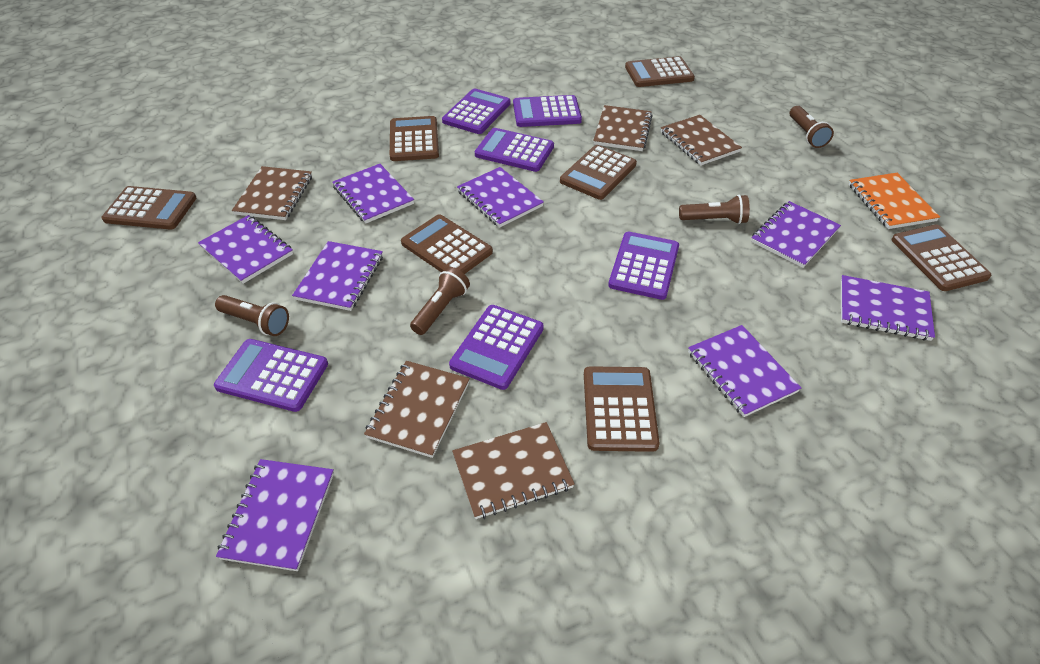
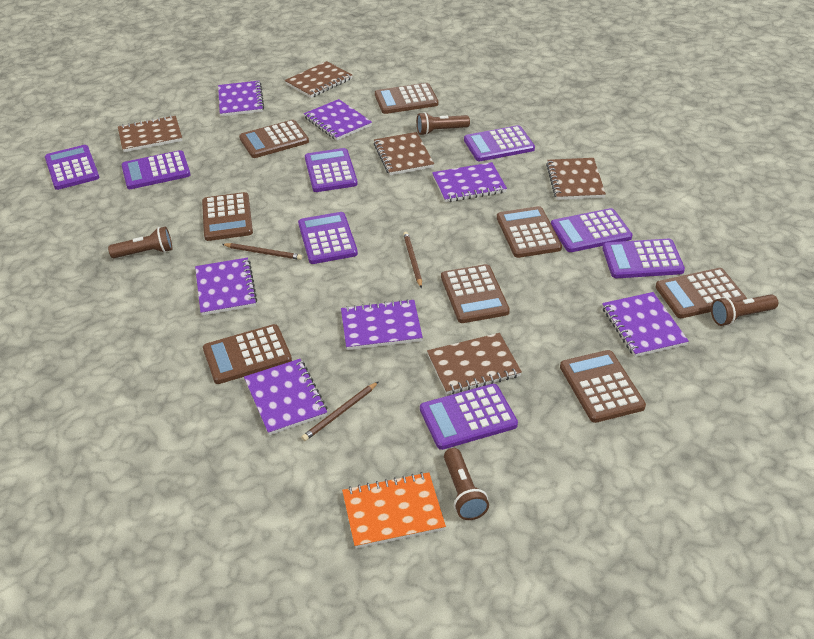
brown calculator: [102,186,196,230] [390,116,439,161] [401,214,493,274] [560,145,637,200] [584,366,660,452] [625,56,695,87] [891,224,991,291] = 7 -> [202,192,253,241] [203,324,292,384] [239,120,309,158] [375,83,438,114] [441,264,510,323] [497,206,562,258] [560,350,646,423] [656,268,747,318] = 8
brown pencil: none = 0 -> [222,243,302,260] [301,382,378,441] [403,232,422,288] = 3
purple calculator: [214,339,328,412] [442,88,511,134] [449,305,544,390] [475,128,554,172] [513,95,582,127] [608,232,679,300] = 6 -> [45,145,99,190] [121,150,191,189] [298,212,358,264] [305,148,358,192] [420,384,518,450] [464,125,535,161] [551,208,633,252] [602,239,685,278] = 8
purple notebook: [198,215,293,284] [216,459,334,571] [292,241,383,311] [332,164,414,224] [457,167,544,228] [688,325,801,417] [751,201,841,268] [841,275,935,341] = 8 -> [195,258,257,316] [218,81,264,117] [244,359,327,435] [304,99,372,141] [341,299,423,350] [432,162,507,203] [602,292,689,357] = 7

